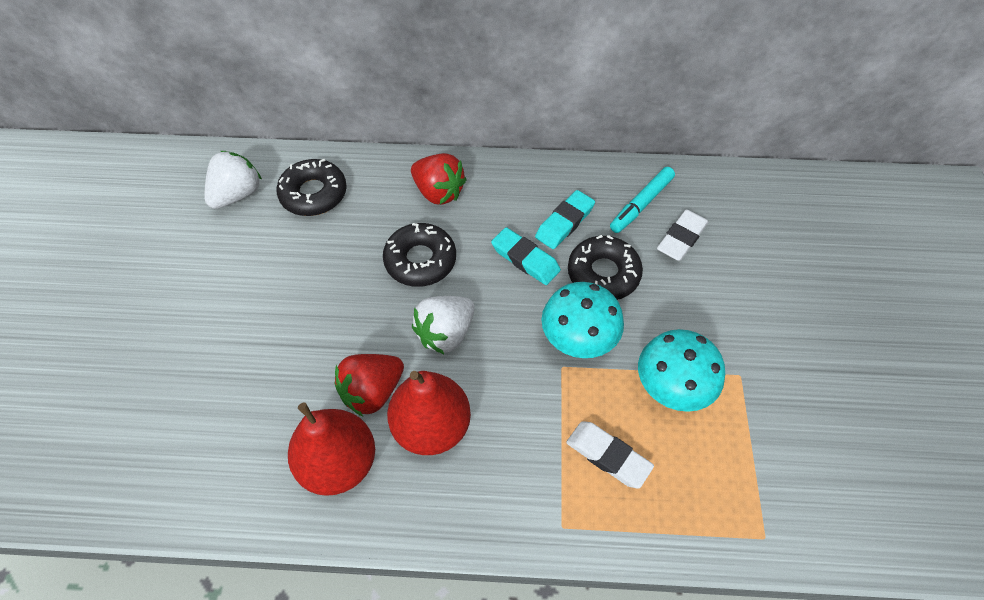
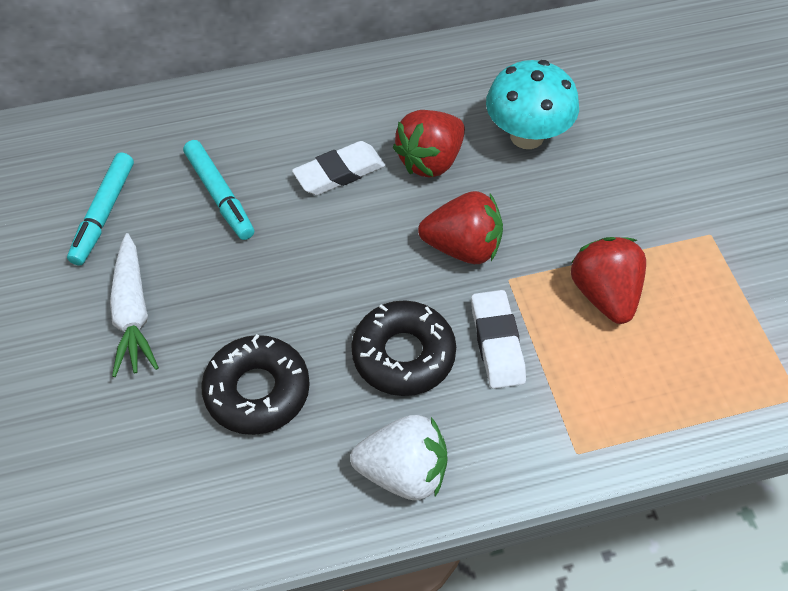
black donut: [276,159,347,216] [383,223,456,287] [568,235,643,300] = 3 -> [201,334,310,435] [351,300,456,396] = 2
red pear: [288,402,375,496] [387,371,471,455] = 2 -> none = 0
red strawberry: [335,354,404,417] [411,153,467,205] = 2 -> [393,110,465,177] [418,191,503,264] [571,237,646,324] = 3
turquoise eraser: [491,227,561,285] [535,190,595,249] = 2 -> none = 0
turquoise marker: [610,167,675,233] = 1 -> [67,152,134,266] [183,140,254,240] = 2
turquoise mushroom: [541,282,624,358] [638,329,725,412] = 2 -> [486,60,579,149] = 1
white carrot: none = 0 -> [110,233,159,377] = 1
white strawberry: [205,151,262,209] [412,296,475,354] = 2 -> [350,415,448,500] = 1

